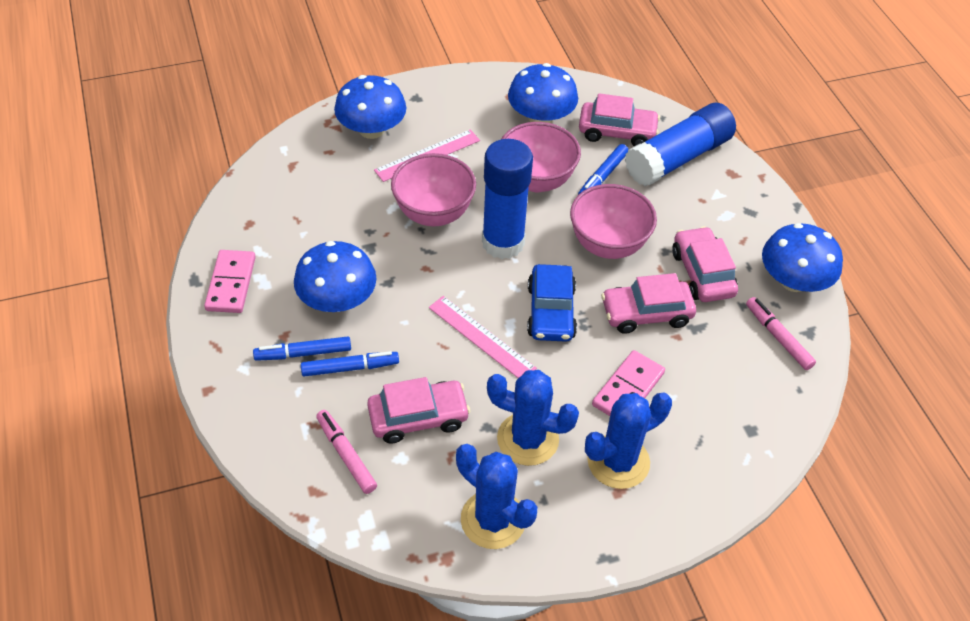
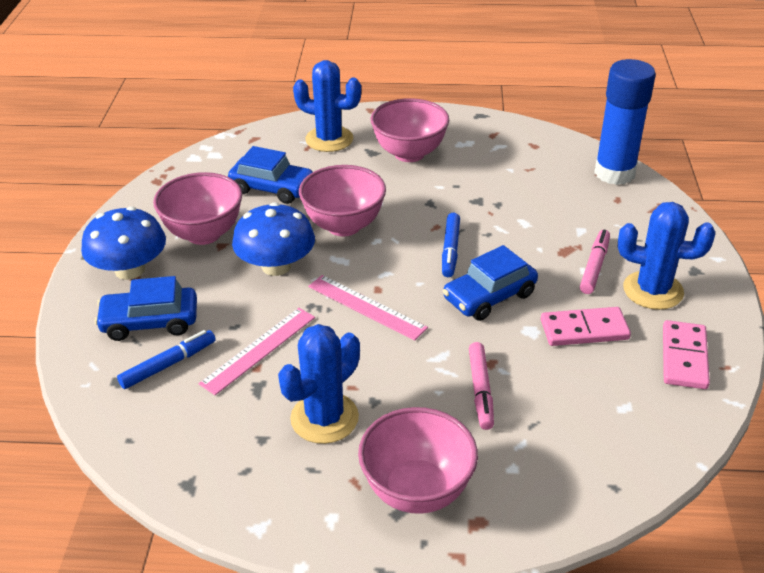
blue car: [527,264,577,342] = 1 -> [95,276,197,341] [228,146,313,204] [443,245,538,321] = 3
blue glue stick: [482,139,533,259] [625,103,736,186] = 2 -> [594,59,656,185] = 1
blue marker: [253,337,351,361] [301,351,399,377] [578,144,629,195] = 3 -> [117,330,216,389] [442,213,460,277] = 2
blue mushroom: [294,241,377,312] [334,75,406,139] [508,63,578,123] [762,223,843,292] = 4 -> [81,207,166,280] [232,202,315,276] = 2
pink bowl: [391,153,476,226] [502,122,581,192] [570,184,657,259] = 3 -> [153,172,242,245] [299,165,386,236] [358,407,478,514] [371,98,449,162] = 4
pink car: [367,377,470,444] [579,93,660,146] [601,273,696,334] [672,226,738,302] = 4 -> none = 0

